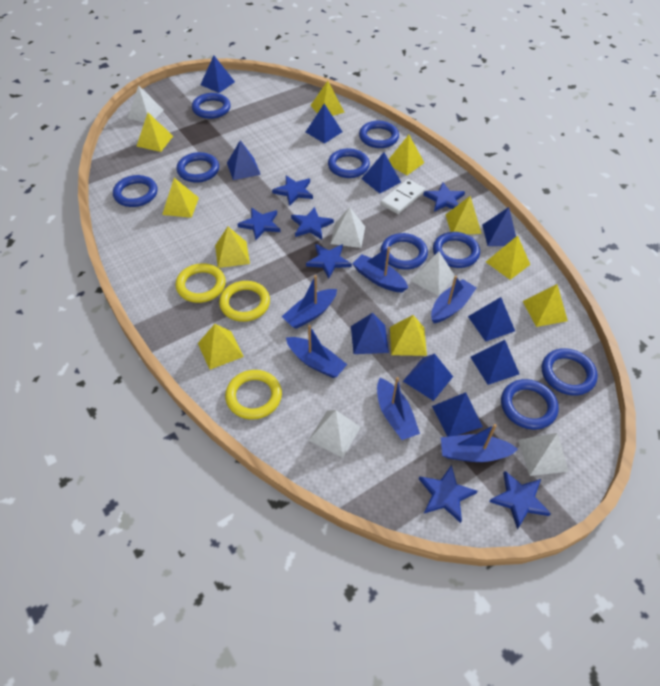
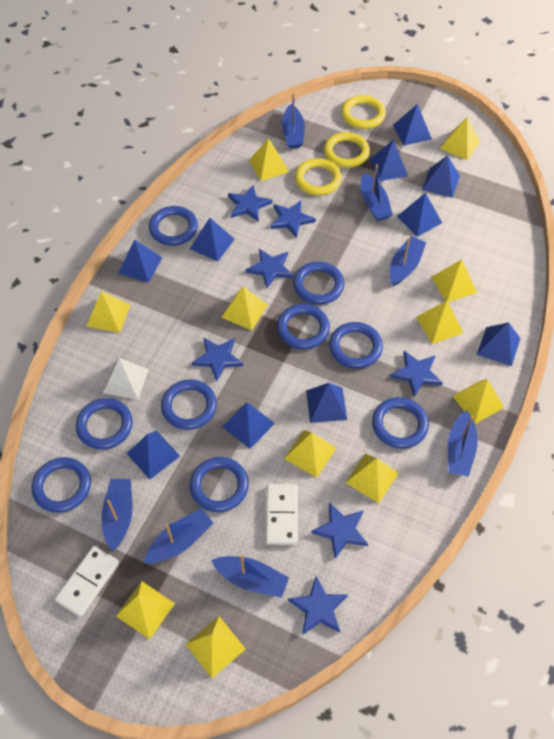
blue boat: [282,275,337,329] [286,325,347,378] [352,247,408,292] [377,377,420,440] [431,276,477,323] [441,424,518,462] = 6 -> [101,479,133,551] [144,508,213,563] [211,555,289,598] [282,93,305,148] [361,164,393,221] [390,236,426,286] [448,410,478,477] = 7
white domino: [381,179,425,214] = 1 -> [55,546,119,617] [266,484,298,545] = 2
white pyramid: [128,85,163,122] [308,410,361,458] [331,207,365,248] [411,251,455,296] [518,433,569,476] = 5 -> [103,358,149,400] = 1
yellow pyramid: [137,113,173,152] [162,178,199,218] [198,324,244,370] [215,227,250,268] [310,81,345,116] [388,135,424,175] [390,315,427,356] [445,196,482,235] [486,235,530,280] [523,284,568,327] = 10 -> [86,291,130,333] [116,581,175,640] [186,616,246,678] [221,286,268,330] [249,138,289,181] [284,430,336,478] [345,454,399,503] [416,301,463,344] [431,259,477,302] [440,118,480,160] [453,379,504,424] = 11

